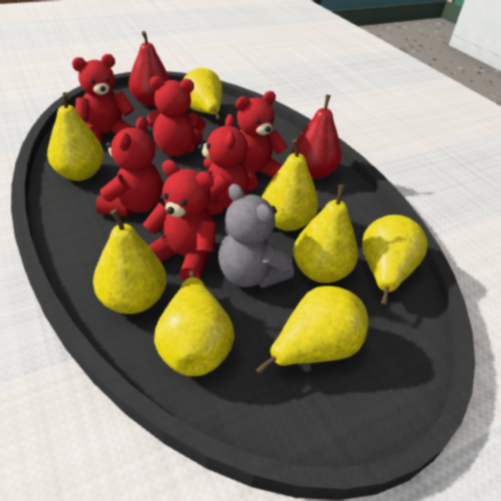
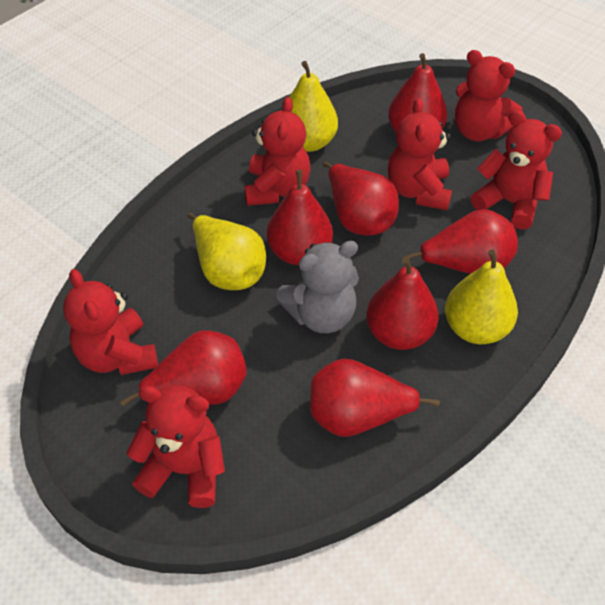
red pear: [129,31,170,106] [292,95,342,179] = 2 -> [120,330,247,407] [267,170,333,265] [310,359,440,437] [323,162,399,235] [366,257,439,350] [388,53,447,134] [403,209,518,274] = 7
yellow pear: [47,92,104,181] [93,209,166,314] [154,271,234,376] [184,68,222,120] [256,286,368,375] [262,139,318,231] [293,184,358,283] [362,215,428,306] = 8 -> [187,213,266,290] [290,61,338,152] [445,250,518,344] = 3

